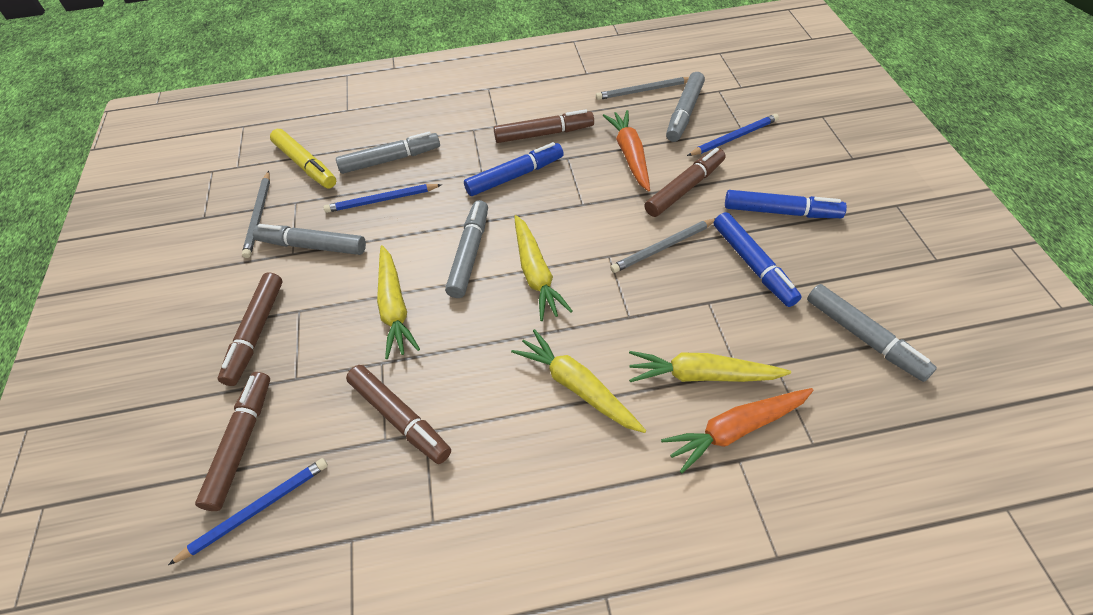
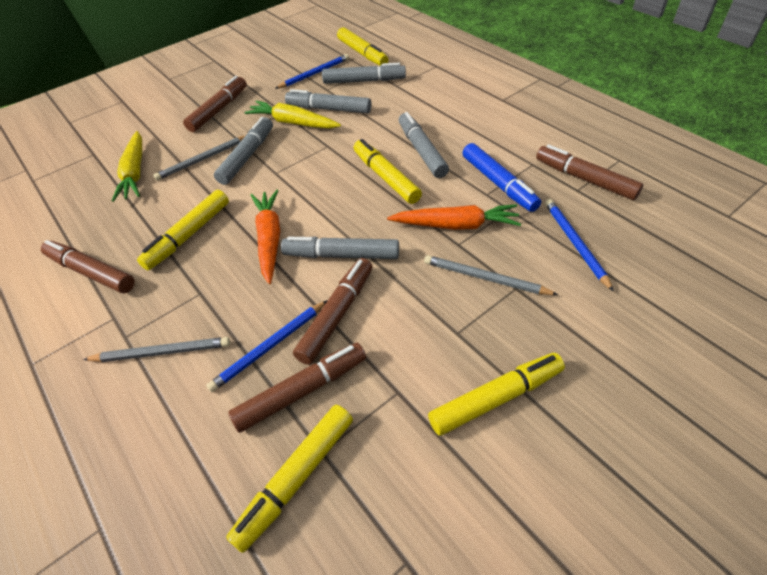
blue marker: [464,142,564,196] [714,212,802,307] [725,190,847,218] = 3 -> [463,143,541,212] = 1
yellow carrot: [377,245,420,359] [511,329,646,433] [514,215,573,321] [629,351,791,382] = 4 -> [112,131,142,202] [244,101,341,129] = 2
yellow marker: [270,129,336,188] = 1 -> [137,190,229,270] [226,405,353,553] [337,27,388,65] [354,139,422,204] [428,353,565,436] = 5

